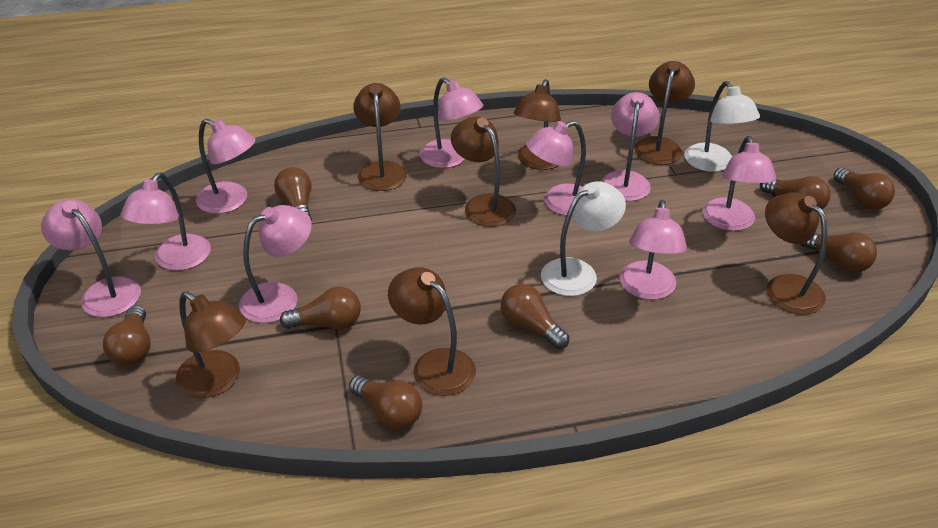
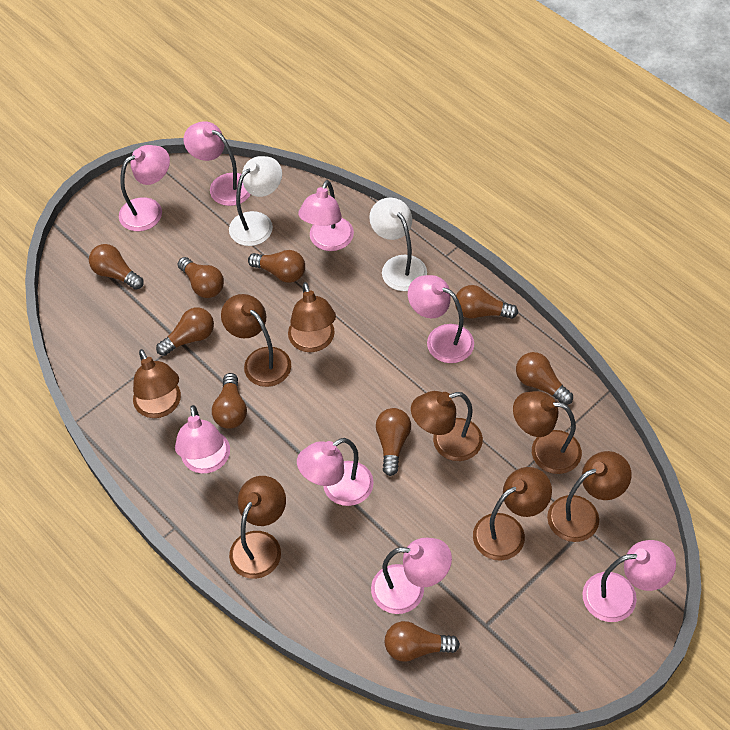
brown lamp: [176,291,246,398] [353,83,407,191] [388,267,476,396] [451,116,516,227] [514,79,561,170] [634,61,695,165] [765,192,827,315] = 7 -> [133,349,181,418] [221,294,291,387] [229,476,286,579] [288,282,336,352] [411,391,483,461] [473,467,552,561] [513,391,582,474] [547,451,632,542] = 8
brown light bulb: [103,305,151,366] [274,167,312,220] [280,287,361,329] [349,375,422,429] [501,284,569,349] [760,176,831,209] [800,233,877,272] [833,167,895,210] = 8 -> [89,244,144,290] [156,307,214,356] [178,257,224,298] [212,373,247,429] [248,250,305,283] [376,408,411,476] [385,621,460,662] [455,285,518,319] [516,352,573,405] = 9
pink lamp: [41,199,141,317] [120,173,211,271] [196,119,256,214] [239,205,312,323] [420,77,483,168] [526,121,586,216] [601,92,659,201] [620,200,687,300] [702,136,776,231] = 9 -> [119,145,170,231] [175,405,230,473] [183,121,251,206] [297,438,374,506] [298,180,354,251] [371,538,452,614] [408,275,474,363] [582,540,676,622] = 8

